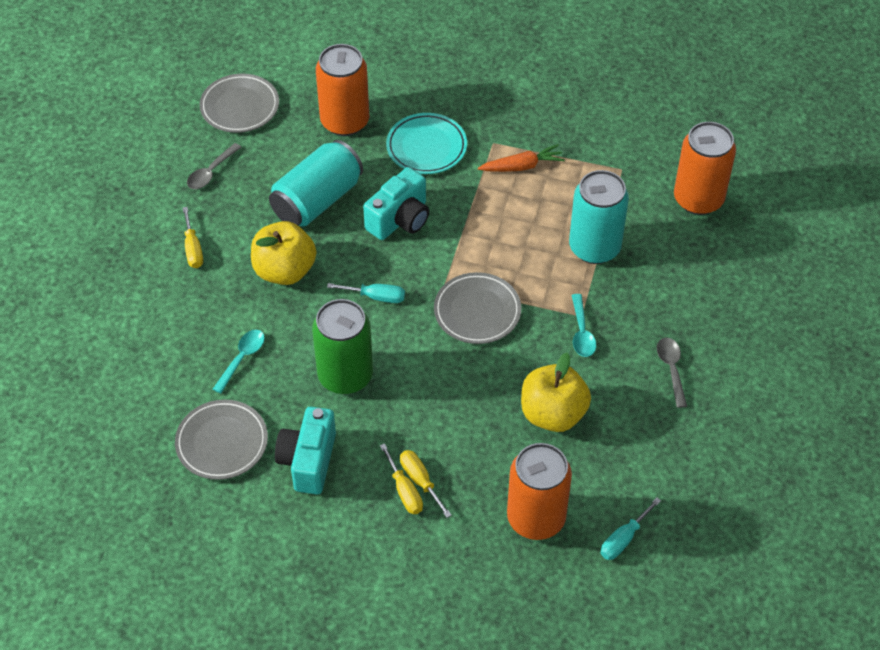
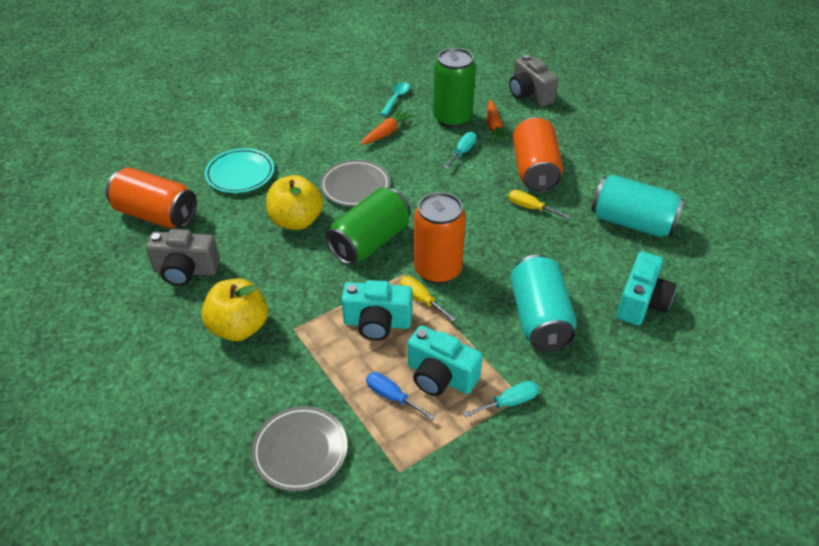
blue screwdriver: none = 0 -> [366,372,435,420] = 1
green can: [312,299,373,394] = 1 -> [326,188,411,265] [433,48,476,128] = 2
grey camera: none = 0 -> [146,229,220,286] [509,55,559,107] = 2
grey plate: [175,399,268,480] [200,74,279,133] [434,272,521,344] = 3 -> [251,406,348,491] [320,160,390,207] = 2
grey spoon: [187,143,242,189] [657,338,687,408] = 2 -> none = 0
orange carrot: [478,144,565,172] = 1 -> [361,109,414,145] [487,100,510,142] = 2
turquoise camera: [275,407,336,494] [363,167,429,240] = 2 -> [341,280,413,341] [408,325,483,396] [617,251,676,325] = 3
turquoise spoon: [213,330,265,394] [572,294,596,357] = 2 -> [380,82,410,116] = 1
yellow screwdriver: [183,207,203,268] [380,443,423,514] [400,450,452,518] = 3 -> [400,276,456,322] [508,190,570,219] = 2

